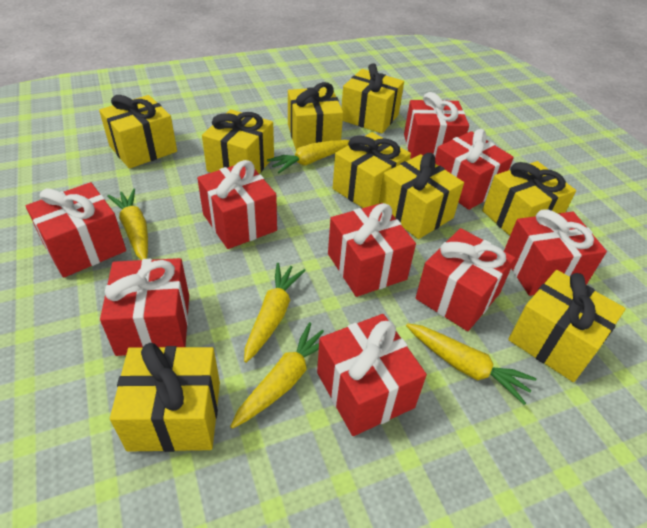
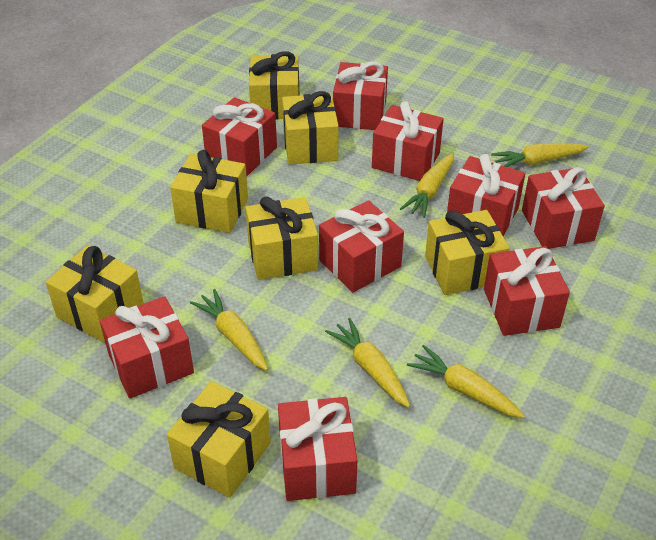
yellow gift: [99,95,177,169] [110,343,220,452] [202,109,274,174] [288,82,343,151] [333,132,411,208] [341,63,404,134] [379,153,464,239] [482,161,576,236] [508,270,626,382] = 9 -> [46,246,144,343] [167,381,271,498] [170,150,248,233] [245,197,318,280] [249,51,300,120] [282,91,339,164] [425,210,510,295] = 7

